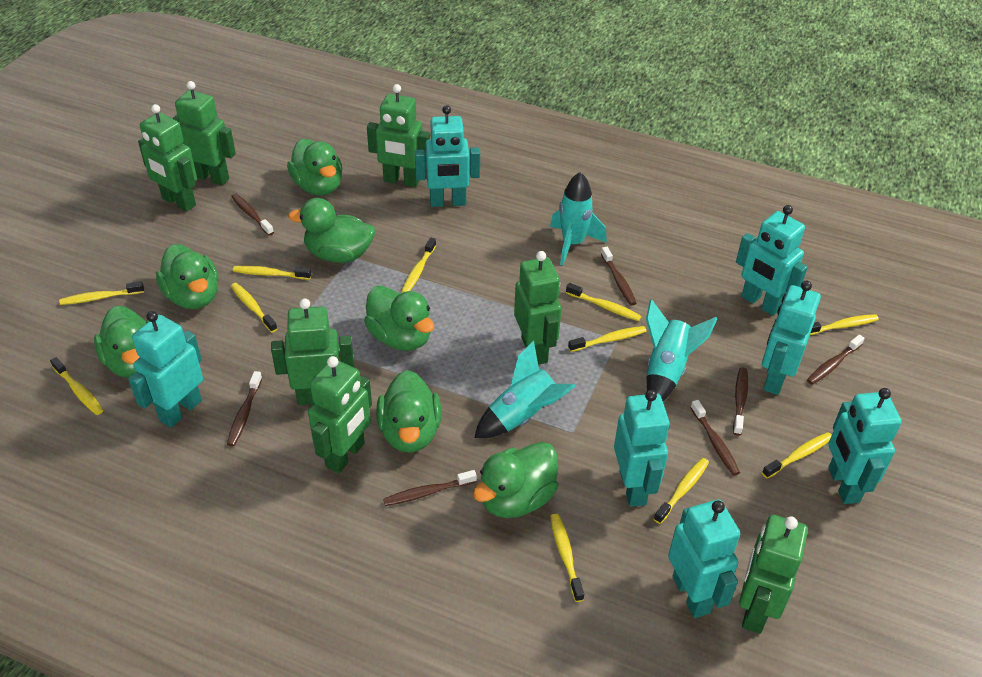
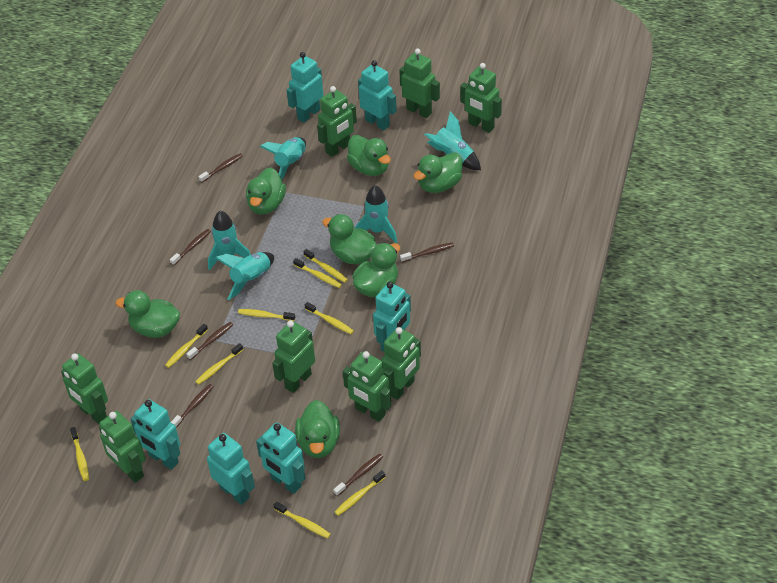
brown toothbrush: [227,371,262,447] [231,194,274,236] [383,470,477,506] [601,247,636,306] [690,400,740,476] [733,367,748,436] [807,334,865,385] = 7 -> [170,229,211,266] [171,384,214,428] [186,322,233,360] [198,153,243,183] [333,454,383,496] [400,242,454,262] = 6
green robot: [138,104,197,212] [172,81,236,185] [271,299,354,405] [308,356,372,473] [367,84,430,187] [514,251,562,365] [739,515,808,634] = 7 -> [61,353,108,424] [99,411,145,483] [272,320,315,393] [317,86,357,157] [343,351,392,422] [381,327,421,400] [399,49,440,118] [460,63,502,133] = 8
turquoise robot: [128,311,203,428] [415,105,480,207] [614,390,670,507] [668,500,740,618] [736,205,808,316] [762,281,821,395] [828,388,902,504] = 7 -> [131,399,180,470] [207,433,255,505] [256,422,305,494] [287,52,323,123] [358,60,397,130] [373,282,411,352] = 6
turquoise rocket: [474,340,576,438] [550,172,607,265] [646,299,718,401] = 3 -> [208,211,251,270] [215,252,274,300] [260,137,306,180] [355,185,397,243] [424,111,481,170] = 5
yellow toothbrush: [50,357,103,415] [59,281,144,305] [231,283,277,333] [233,266,311,280] [401,238,436,293] [550,514,584,602] [566,283,642,321] [568,326,647,352] [654,458,709,524] [762,432,832,478] [810,314,879,335] = 11 -> [70,427,89,481] [165,324,208,368] [195,343,243,385] [238,309,295,321] [273,502,331,538] [293,258,342,288] [304,249,348,283] [305,302,354,334] [335,470,385,516] = 9

